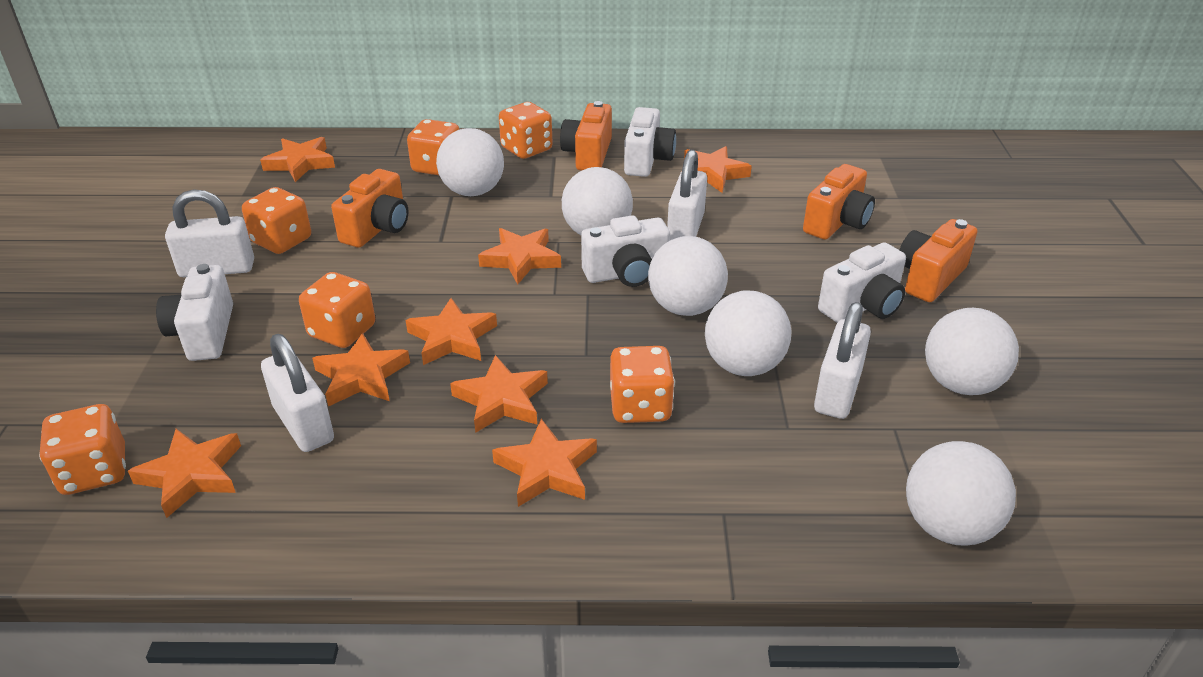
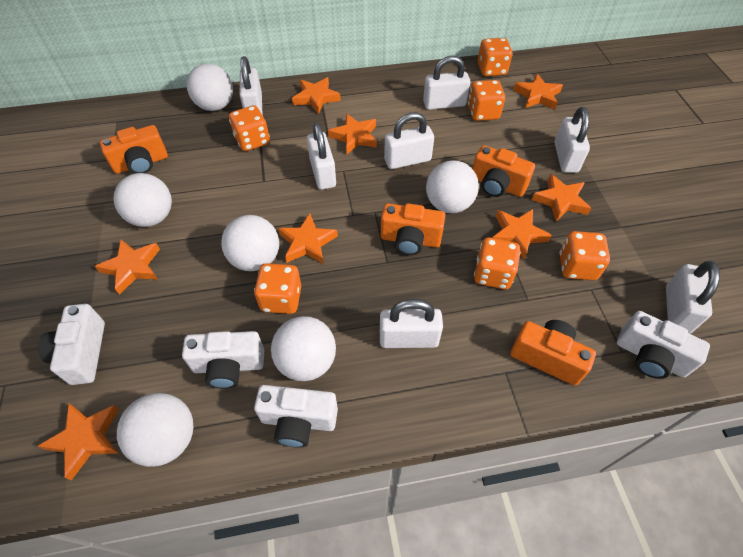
white padlock: [165,189,254,277] [261,334,334,452] [667,150,707,240] [814,302,871,419] = 4 -> [240,56,262,114] [307,123,336,190] [380,299,443,348] [384,112,434,169] [423,56,470,110] [555,107,590,173] [666,261,720,334] = 7

